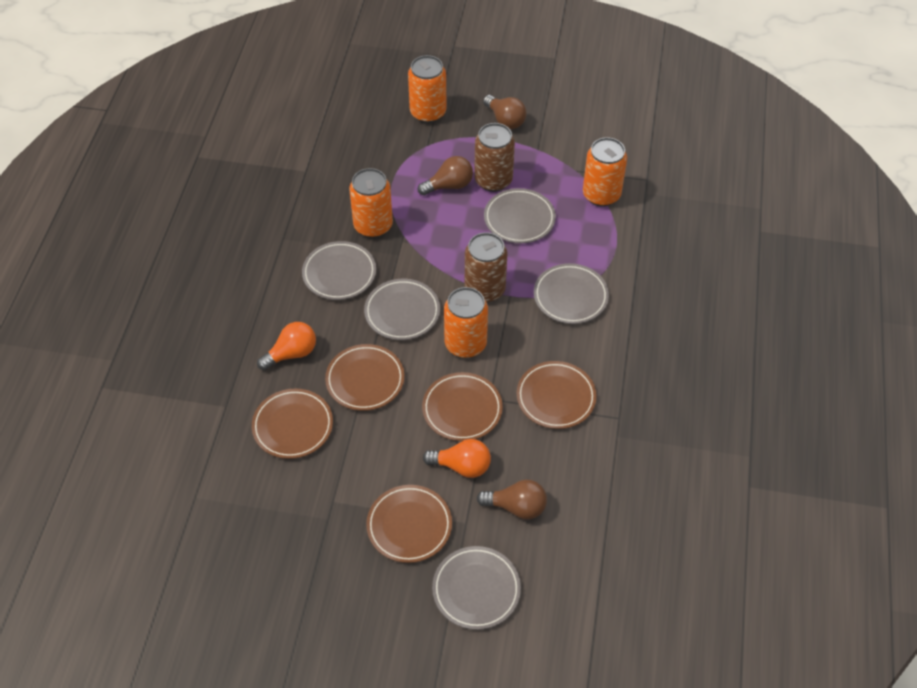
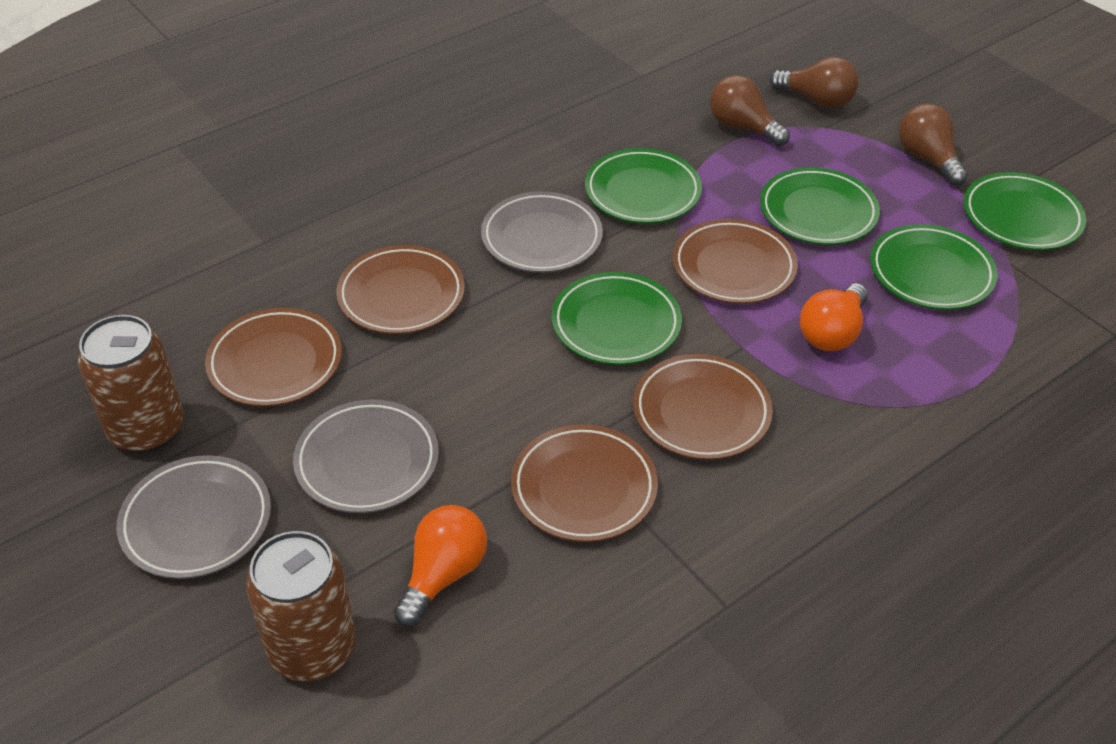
green plate: none = 0 -> [552,272,682,365] [585,148,702,223] [760,167,880,245] [870,224,998,310] [964,172,1086,250] = 5
grey plate: [302,241,376,300] [364,279,440,340] [432,546,521,630] [484,188,556,243] [534,263,609,324] = 5 -> [117,455,271,579] [293,400,439,513] [481,191,603,273] = 3
orange can: [349,168,393,238] [408,55,447,123] [444,287,488,358] [583,137,627,207] = 4 -> none = 0

